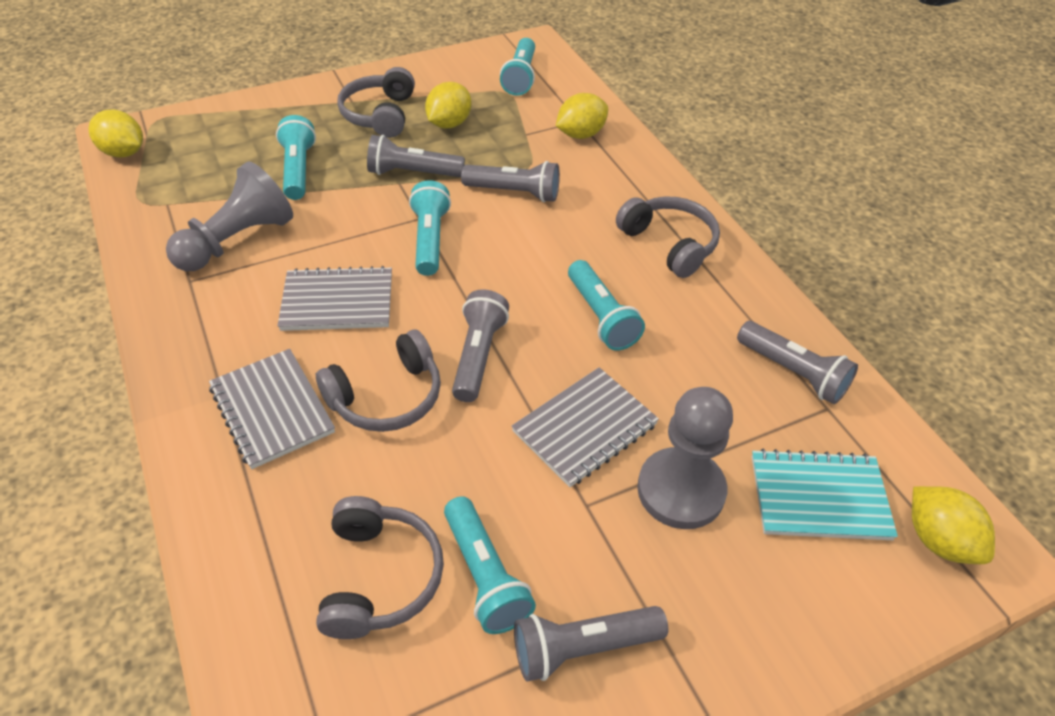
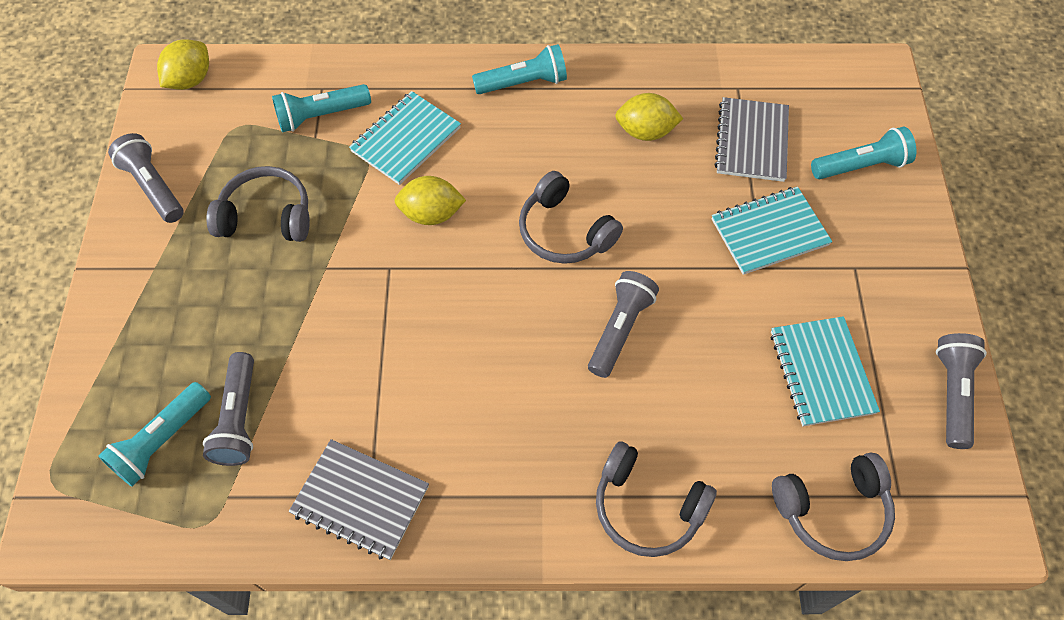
grey flashlight: [367,135,465,177] [452,289,509,402] [461,161,560,202] [514,606,668,681] [737,321,858,404] = 5 -> [108,133,183,223] [203,352,254,466] [588,271,659,378] [936,333,987,449] = 4
grey notebook: [209,349,335,469] [277,266,392,331] [512,367,659,487] = 3 -> [289,439,429,560] [714,97,789,182] = 2
grey pawn: [166,161,293,271] [637,387,733,529] = 2 -> none = 0
turquoise flashlight: [276,115,316,200] [409,180,451,276] [444,496,536,634] [500,38,535,96] [568,260,645,351] = 5 -> [98,382,211,487] [272,84,371,132] [472,44,567,94] [811,126,916,179] = 4
turquoise notebook: [751,449,898,540] = 1 -> [349,91,461,185] [712,187,832,275] [770,316,880,427] = 3
yellow lemon: [88,109,143,158] [425,82,471,129] [556,93,608,139] [912,486,995,564] = 4 -> [157,39,209,90] [395,176,466,225] [615,93,683,141] = 3

